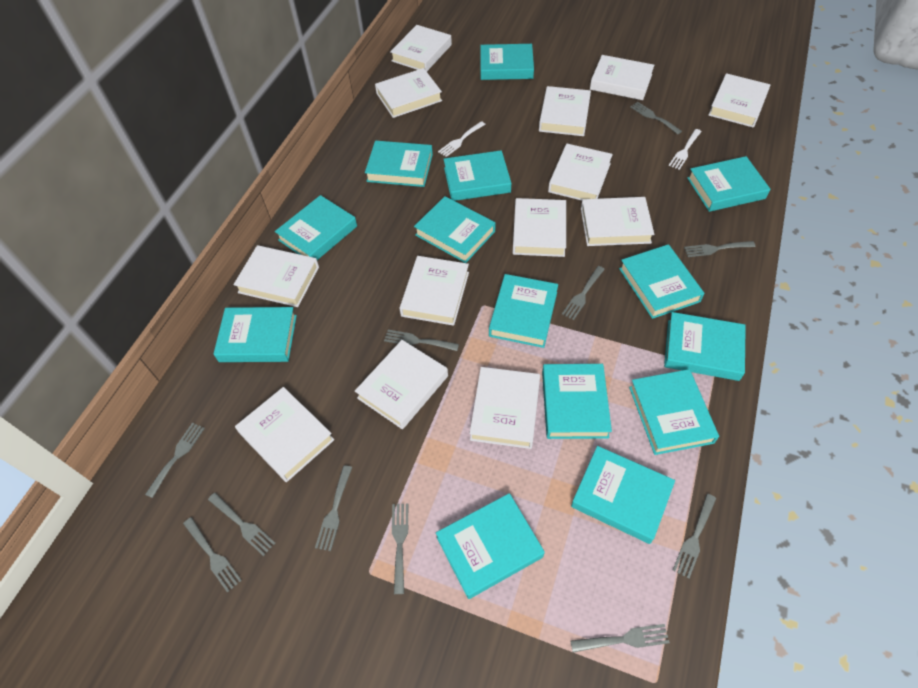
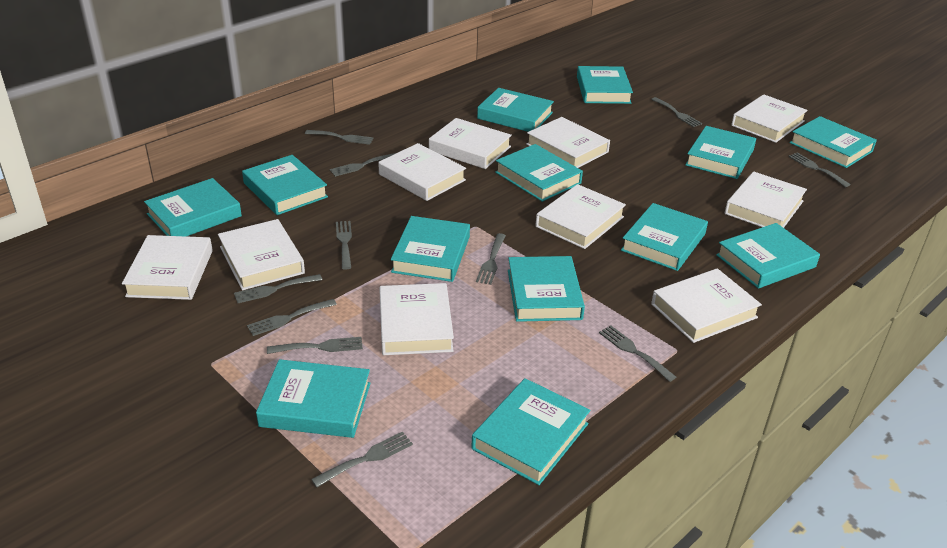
turquoise book: [214,307,297,362] [275,195,357,260] [365,141,433,187] [414,196,495,263] [436,493,545,599] [444,150,511,201] [480,44,534,80] [489,274,558,348] [542,364,612,439] [571,446,675,544] [619,244,705,319] [629,369,719,455] [664,312,746,381] [687,156,771,212] = 14 -> [144,178,242,236] [242,155,328,215] [256,359,371,438] [391,216,470,282] [471,378,590,485] [477,88,554,132] [495,144,583,202] [508,256,585,322] [577,66,633,104] [621,203,708,271] [685,126,756,179] [716,223,820,289] [790,116,877,168] = 13
white book: [233,245,319,307] [235,387,334,482] [355,340,448,429] [375,68,442,118] [390,25,452,72] [399,256,469,326] [470,367,540,449] [513,198,566,257] [539,86,591,136] [548,144,613,200] [581,197,654,246] [590,55,654,100] [708,73,770,127] = 13 -> [122,235,213,300] [218,219,305,290] [378,143,466,201] [379,283,454,355] [429,118,512,169] [526,117,610,168] [535,184,626,249] [651,268,762,343] [725,172,807,228] [731,94,808,143] = 10
white fork: [438,121,486,157] [669,129,702,170] = 2 -> none = 0

